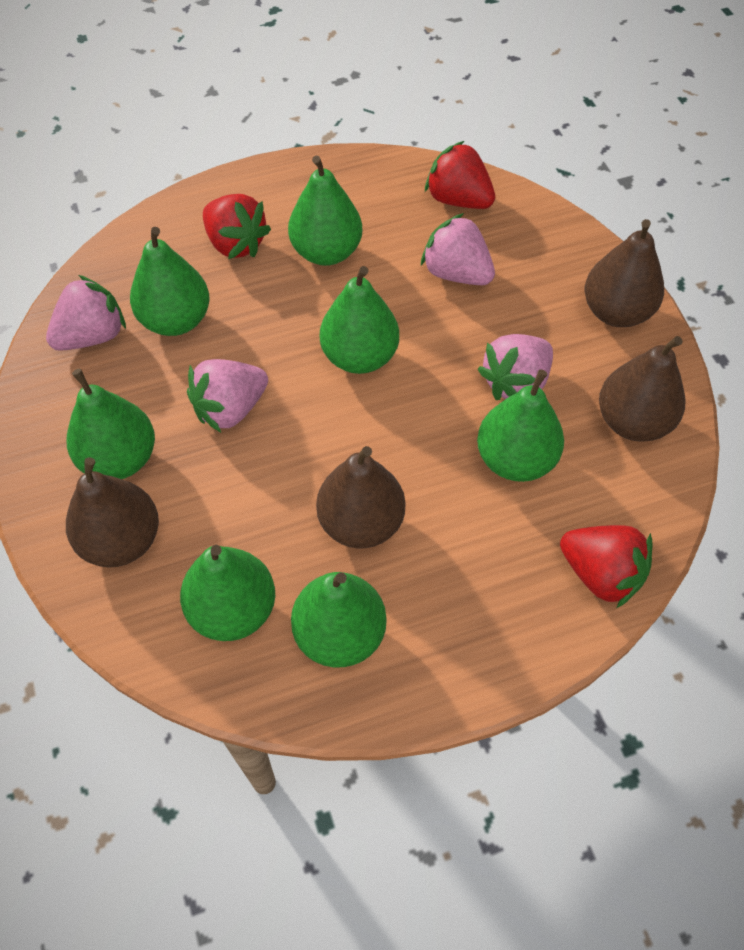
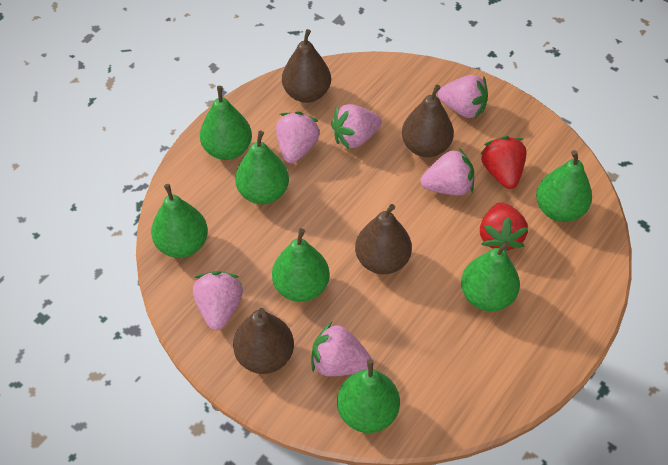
pink strawberry: [46,275,126,351] [187,359,268,433] [421,213,495,285] [478,334,553,400] = 4 -> [193,271,243,330] [276,111,320,163] [311,322,372,376] [331,104,382,149] [421,148,474,196] [438,75,488,118] = 6
red strawberry: [203,194,271,259] [425,141,495,209] [560,525,653,608] = 3 -> [480,136,526,189] [480,202,528,251] = 2

